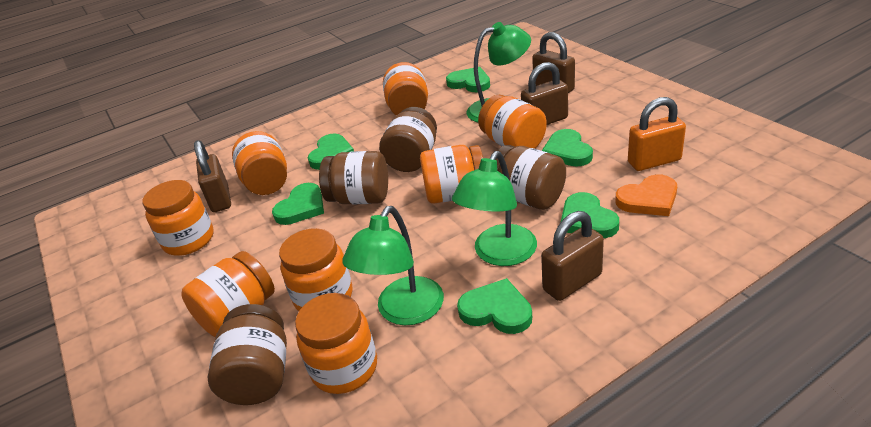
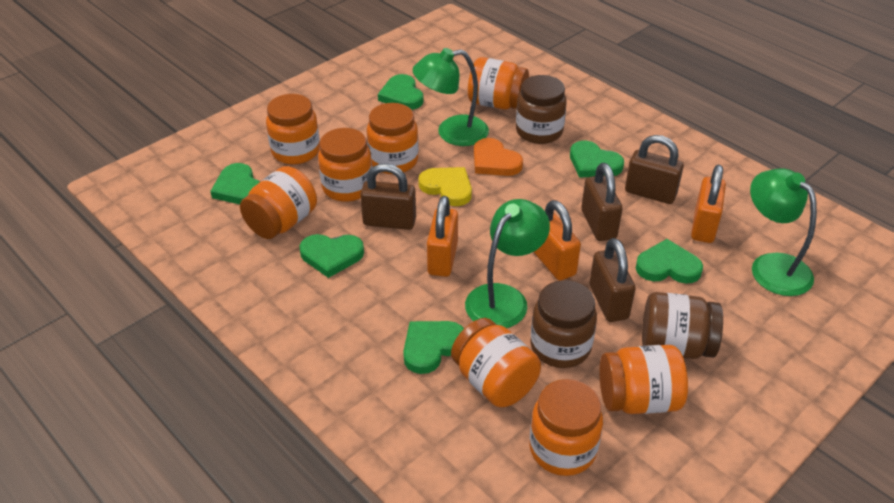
brown jar: [207,304,287,405] [319,151,388,204] [379,107,437,172] [496,145,566,210] = 4 -> [516,75,567,144] [530,280,597,368] [642,292,723,359] = 3
orange padlock: [628,97,686,171] = 1 -> [427,196,458,277] [534,200,581,281] [691,165,726,243] = 3
yellow heart: none = 0 -> [418,167,472,206] = 1

